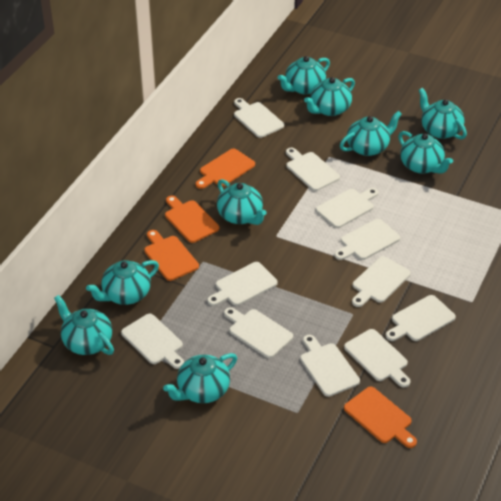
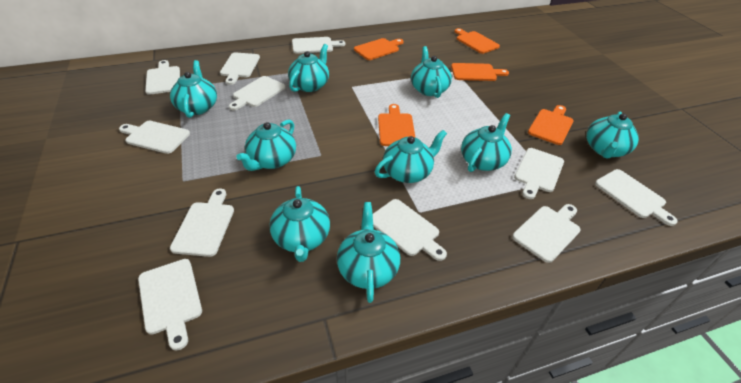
orange cutting board: [144,230,199,281] [165,196,219,243] [195,149,255,189] [344,387,417,448] = 4 -> [354,38,404,60] [378,104,416,146] [451,63,509,81] [454,28,500,54] [528,105,574,145] = 5

